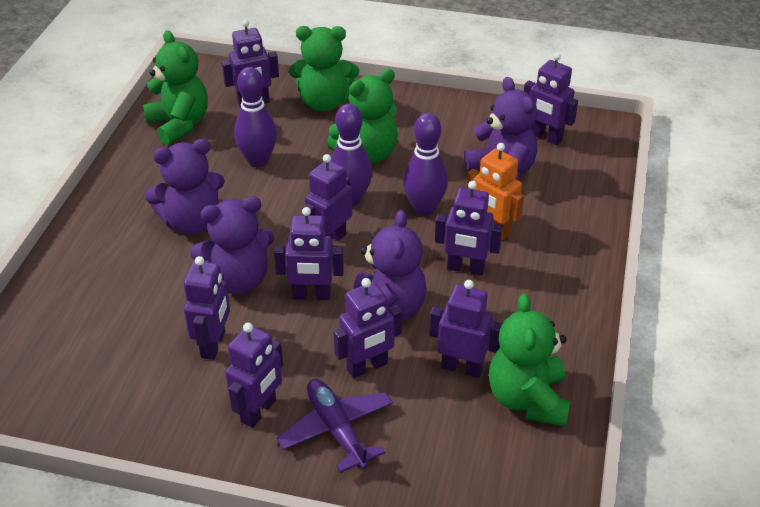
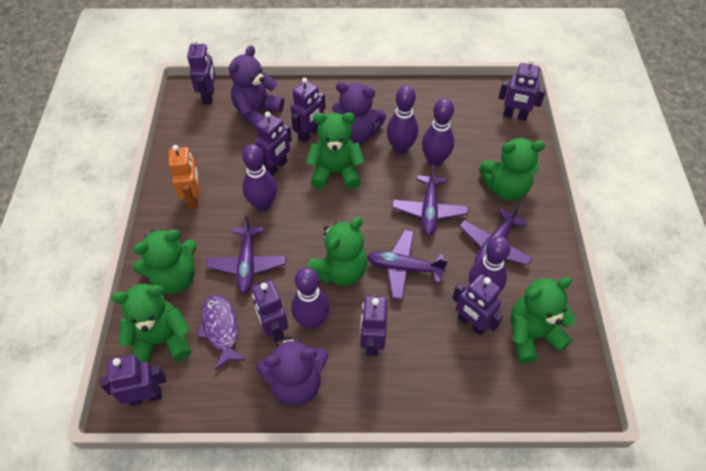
green teddy bear: [143,30,208,145] [289,26,359,111] [327,69,398,163] [489,294,570,426] = 4 -> [112,284,191,363] [132,229,197,294] [306,112,365,190] [307,217,367,286] [479,138,545,201] [510,277,576,364] = 6
purple bowling pin: [234,67,277,167] [331,104,372,206] [403,113,448,216] = 3 -> [242,144,277,211] [291,267,330,329] [387,85,418,154] [422,98,454,166] [469,236,510,292] = 5
purple fish: none = 0 -> [197,294,246,370] = 1
purple plane: [277,379,393,473] = 1 -> [206,216,286,294] [367,230,448,300] [392,165,468,235] [459,204,533,265] = 4
purple robot: [184,256,230,360] [222,19,279,108] [225,323,283,428] [274,207,344,300] [302,154,352,241] [334,278,402,378] [429,280,503,378] [435,181,503,276] [524,53,578,145] = 9 -> [100,355,166,406] [187,39,216,104] [252,280,288,342] [255,112,292,176] [291,78,325,143] [360,295,388,356] [452,274,503,335] [499,59,546,121] = 8
purple teddy bear: [145,139,225,235] [190,196,275,294] [354,210,427,321] [464,77,537,181] = 4 -> [229,45,284,129] [256,336,328,406] [332,82,386,144] = 3

